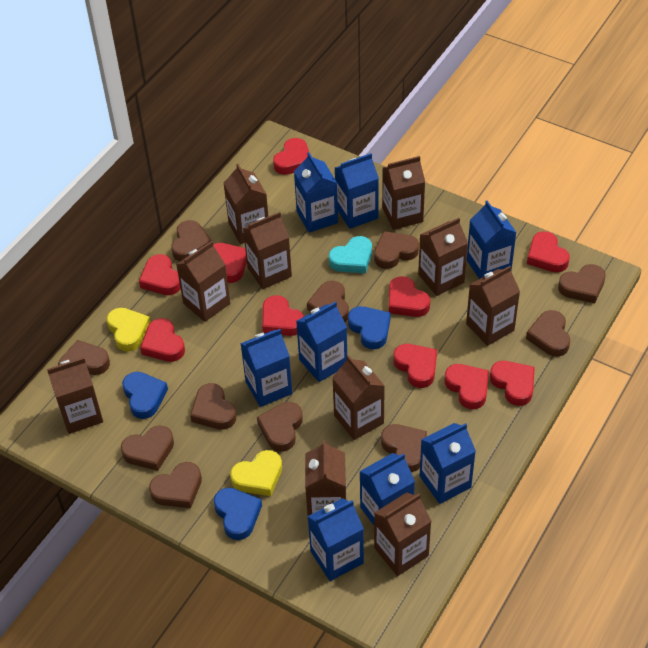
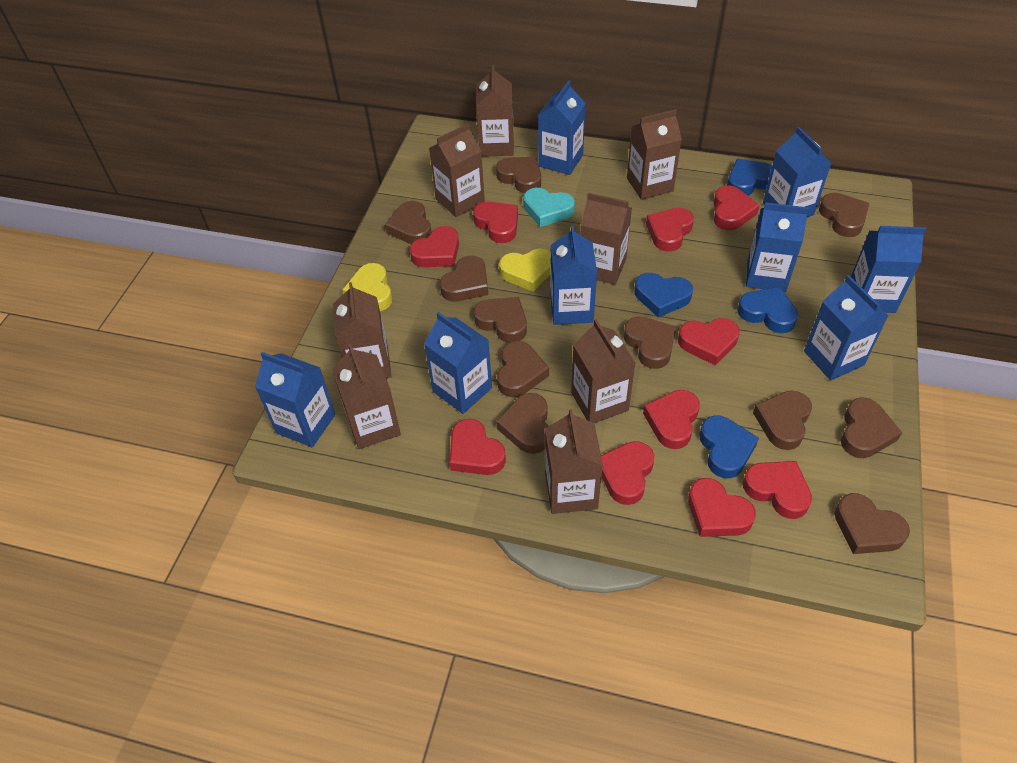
blue heart: [122,372,168,419] [214,488,262,540] [348,306,391,349] = 3 -> [634,273,693,317] [700,415,759,478] [727,159,772,196] [737,287,798,333] = 4
brown carton: [47,357,103,434] [176,241,230,322] [224,164,268,244] [243,212,292,289] [305,440,346,516] [332,355,385,440] [374,492,431,576] [382,156,425,230] [418,218,468,296] [466,266,520,346] = 10 -> [332,344,401,449] [333,282,392,378] [429,123,485,217] [476,65,514,157] [545,409,603,514] [571,319,636,423] [580,193,632,285] [627,109,682,200] = 8

